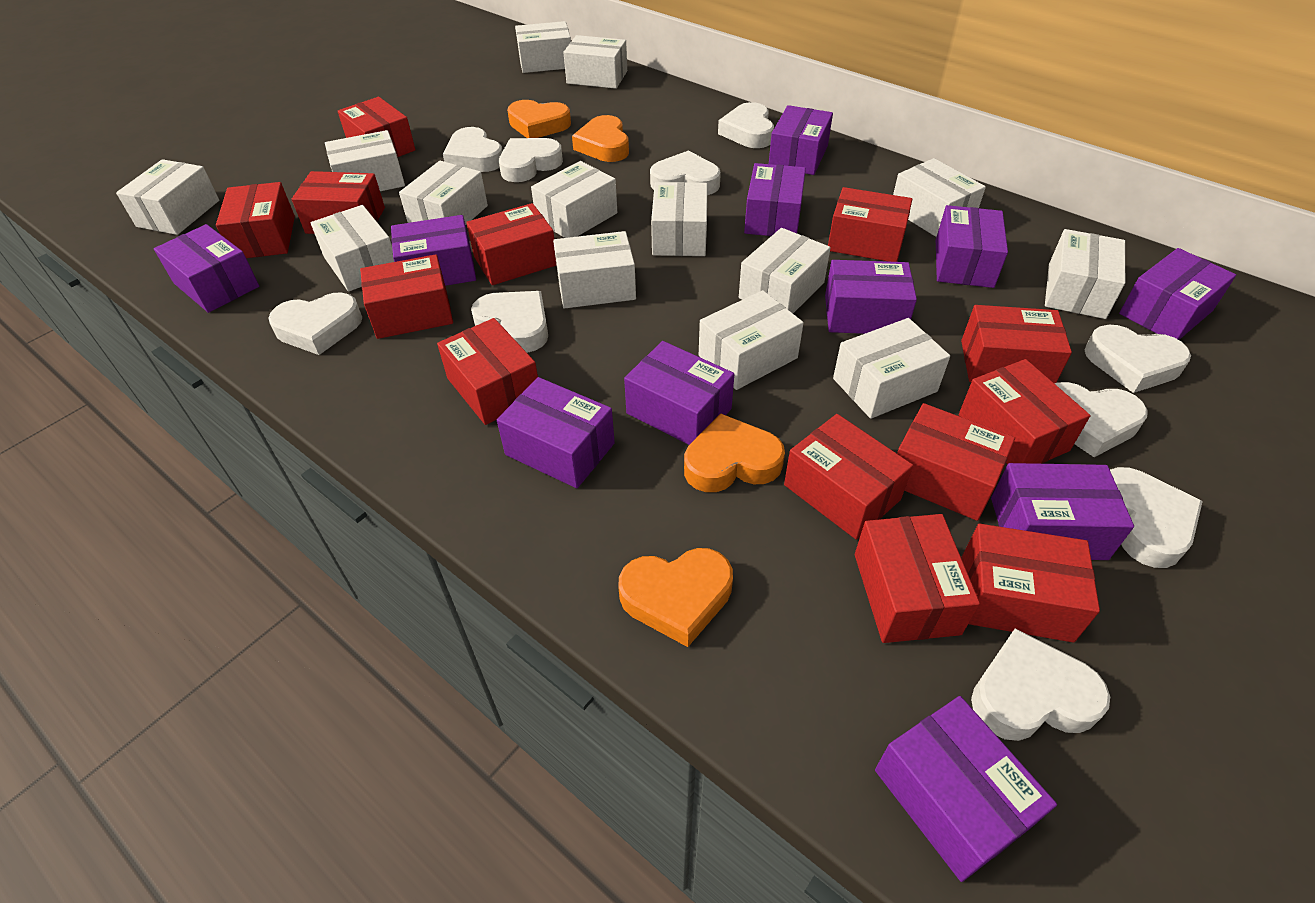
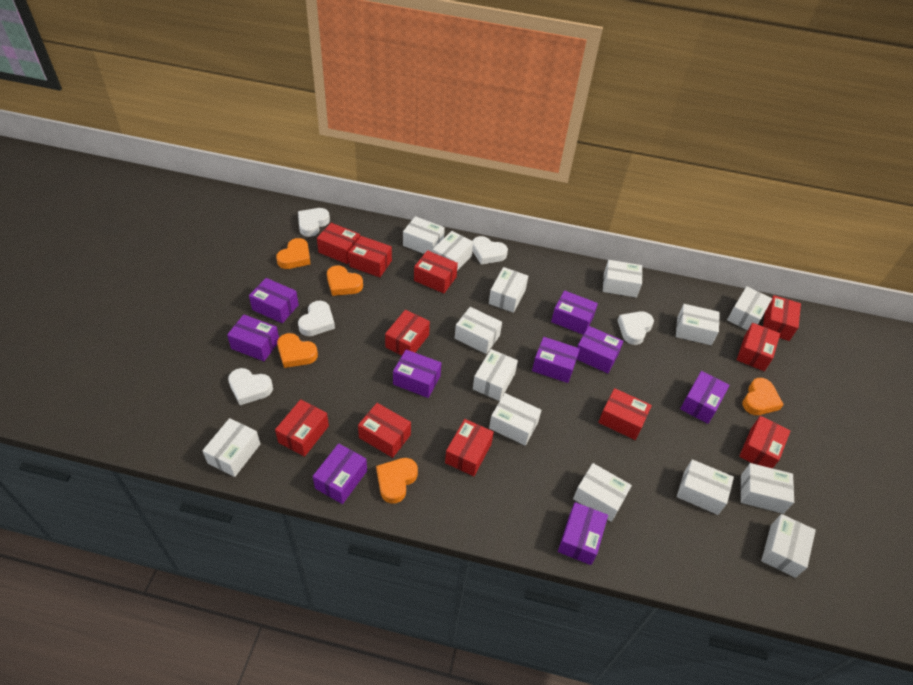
orange heart: [507,100,571,138] [572,115,629,162] [618,548,733,647] [684,413,785,492] = 4 -> [276,238,311,269] [277,333,318,368] [327,266,363,296] [376,458,418,504] [742,378,784,415] = 5
purple box: [154,224,259,313] [391,215,476,286] [497,377,615,488] [624,341,734,445] [744,163,806,236] [769,105,833,175] [825,260,917,334] [875,696,1057,882] [936,205,1008,288] [991,463,1134,560] [1119,248,1236,340] = 11 -> [227,314,279,361] [249,278,299,323] [313,443,367,504] [393,350,441,398] [532,337,580,383] [551,290,598,335] [558,502,608,565] [577,326,623,373] [680,371,729,424] = 9
red box: [216,182,295,258] [292,171,385,234] [338,97,415,157] [360,254,453,339] [437,318,538,425] [466,203,557,285] [784,414,913,540] [828,187,912,262] [855,514,980,643] [897,403,1015,521] [959,359,1090,464] [961,305,1072,383] [961,524,1100,643] = 13 -> [275,399,329,457] [317,223,360,264] [349,236,392,277] [358,403,411,458] [385,310,430,356] [414,250,458,293] [445,419,494,476] [598,388,652,440] [737,323,780,371] [739,416,790,469] [763,295,801,341] = 11
white heart: [268,292,362,355] [443,127,503,172] [471,291,548,353] [499,138,563,182] [650,150,721,195] [718,102,774,148] [971,628,1110,741] [1054,382,1148,457] [1085,325,1191,393] [1110,467,1203,568] = 10 -> [228,368,273,405] [298,208,330,237] [298,301,335,336] [472,236,508,265] [617,311,654,345] = 5

